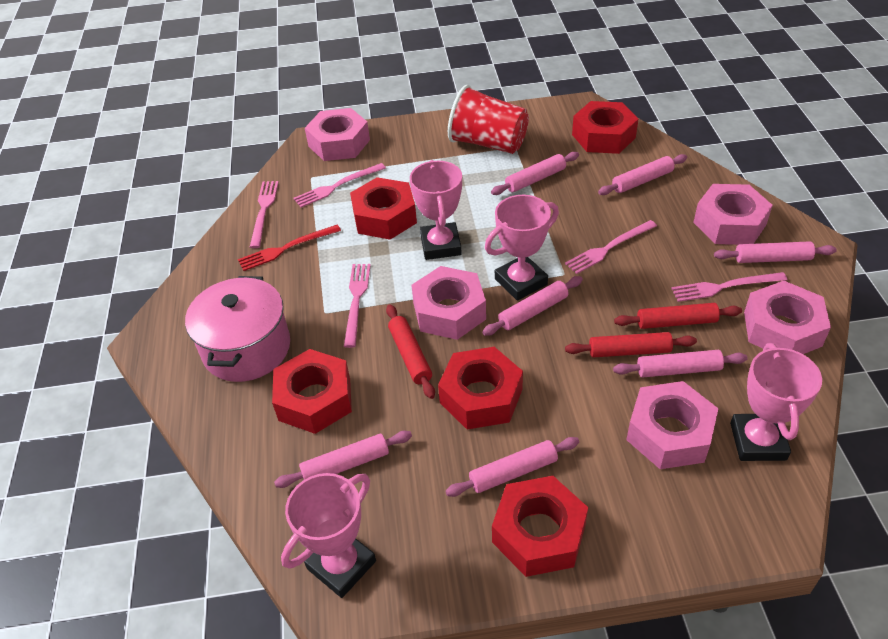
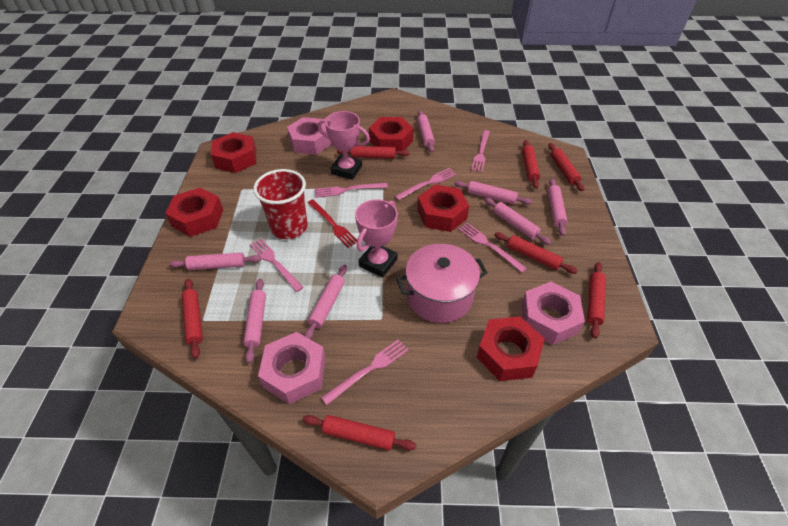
pink fork: [250,181,279,248] [294,163,386,208] [344,264,371,348] [565,220,657,274] [671,272,787,302] = 5 -> [250,239,304,292] [315,183,388,198] [321,339,408,405] [395,168,457,200] [458,223,527,273] [471,130,490,172] = 6
pink nut: [305,108,370,161] [411,266,486,340] [626,381,719,469] [693,184,773,245] [744,281,831,354] = 5 -> [258,332,326,404] [287,117,332,155] [521,282,585,345] = 3
pink trophy: [281,473,376,598] [410,160,462,260] [485,195,559,301] [730,343,822,461] = 4 -> [318,111,370,180] [355,199,398,277] = 2
red rolling pin: [386,304,435,399] [565,332,697,358] [614,303,742,329] = 3 -> [182,279,203,359] [303,415,416,451] [337,146,409,159] [494,232,578,274] [522,140,540,189] [548,143,584,191] [587,262,606,339] = 7

